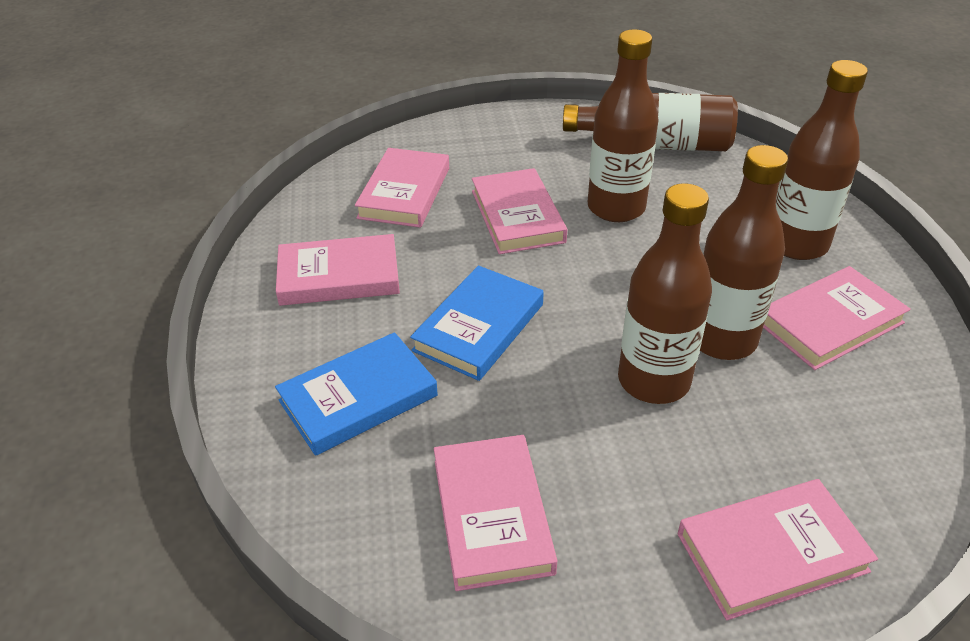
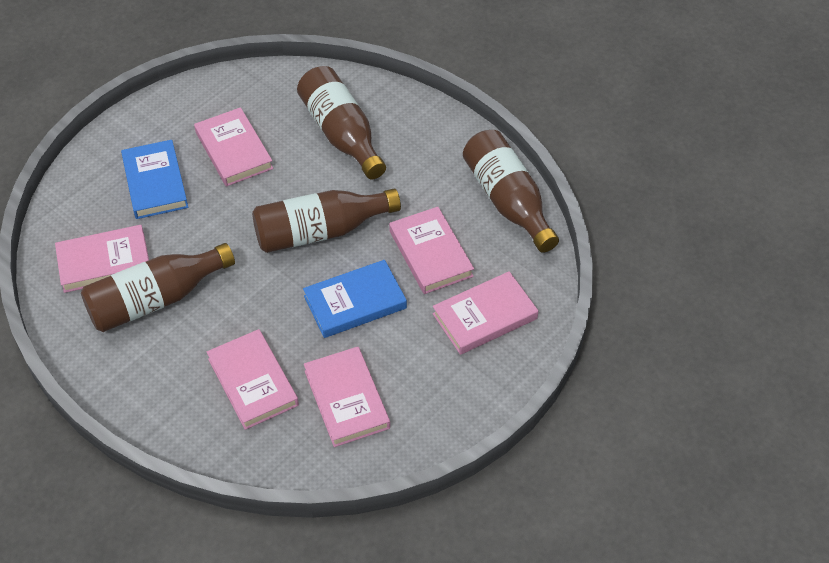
brown bottle: [563,93,738,151] [588,29,659,222] [618,183,712,404] [700,145,788,360] [776,60,868,260] = 5 -> [81,243,235,332] [252,189,401,253] [297,66,386,179] [463,130,559,253] = 4

